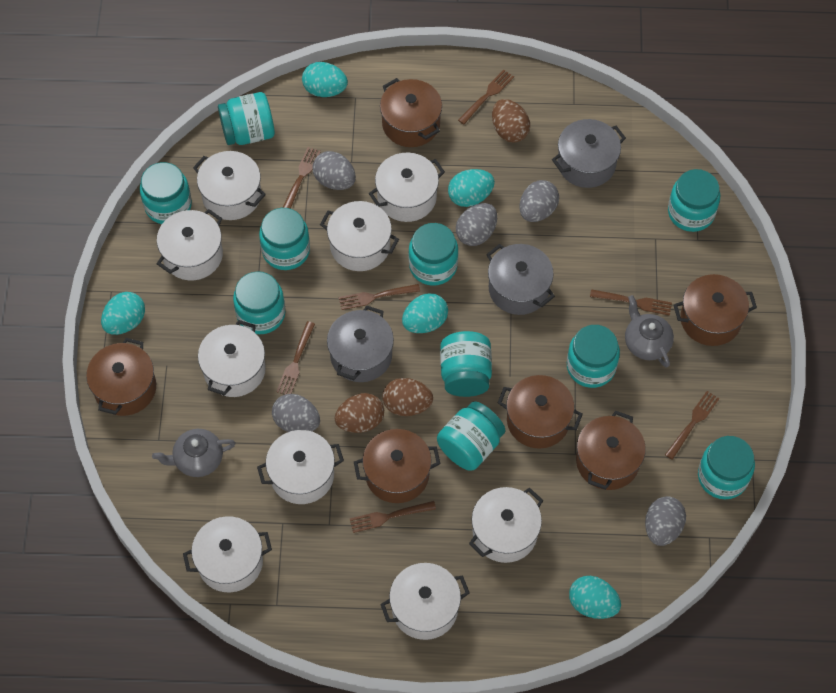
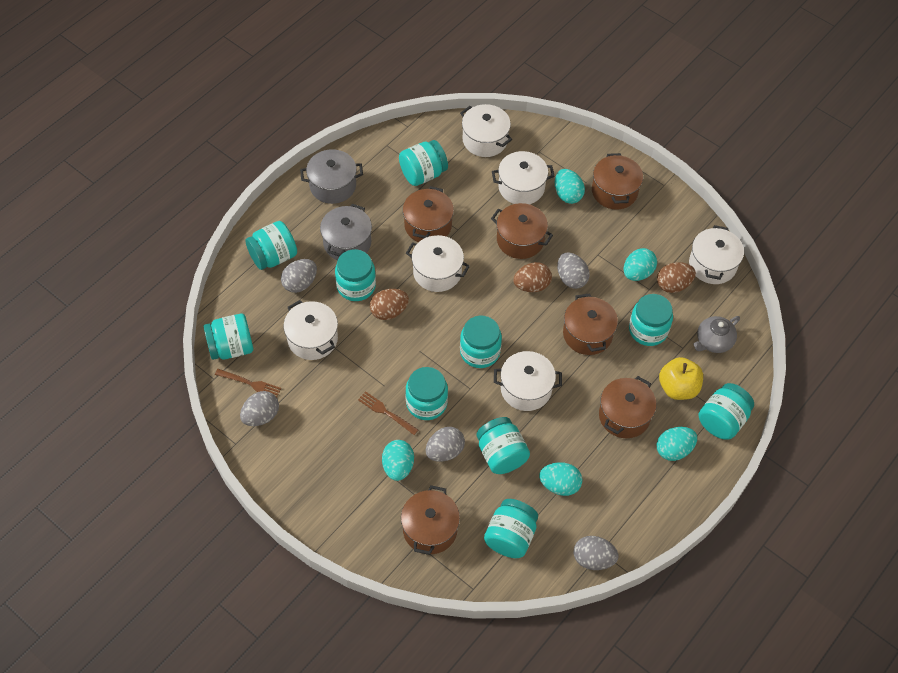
brown fork: [276,321,315,395] [282,147,321,209] [339,284,420,310] [350,501,436,533] [458,70,514,124] [590,289,672,316] [665,391,720,460] = 7 -> [215,369,281,397] [358,391,418,435] = 2
grey pot: [327,305,394,382] [486,244,555,315] [552,119,626,188] = 3 -> [300,149,363,204] [320,204,372,260] = 2
grey teapot: [152,429,236,477] [625,295,674,368] = 2 -> [693,316,740,353] = 1
white pot: [157,209,223,280] [183,516,272,592] [193,151,266,220] [198,320,266,397] [257,430,344,504] [320,201,399,271] [369,153,445,222] [380,563,470,640] [469,487,543,563] = 9 -> [283,300,338,360] [406,235,470,292] [460,104,512,157] [492,151,555,204] [494,351,562,411] [689,225,744,284] = 6
yellow apple: none = 0 -> [659,357,703,400] = 1

